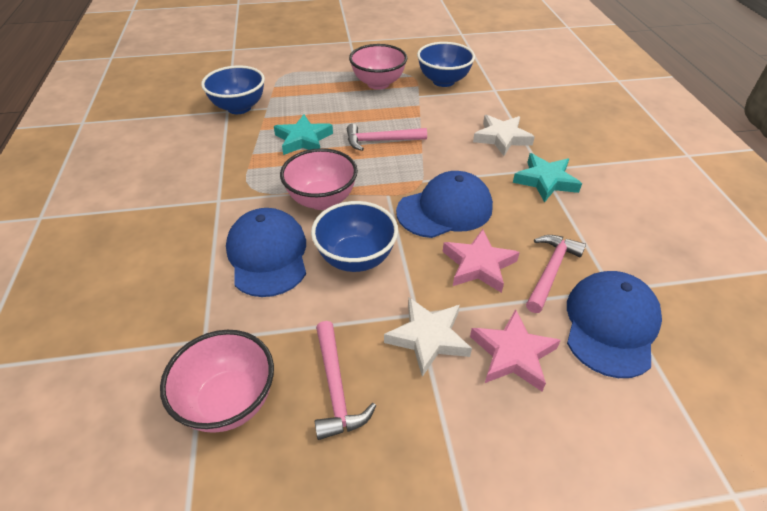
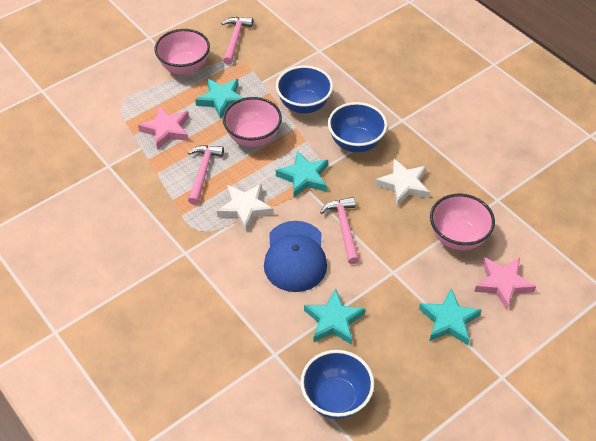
blue cap: [226,208,306,297] [396,171,493,238] [567,271,662,378] = 3 -> [264,221,327,292] = 1
turquoise star: [274,114,333,155] [513,153,582,203] = 2 -> [195,79,244,119] [276,151,328,198] [304,288,365,345] [419,289,482,345] = 4

